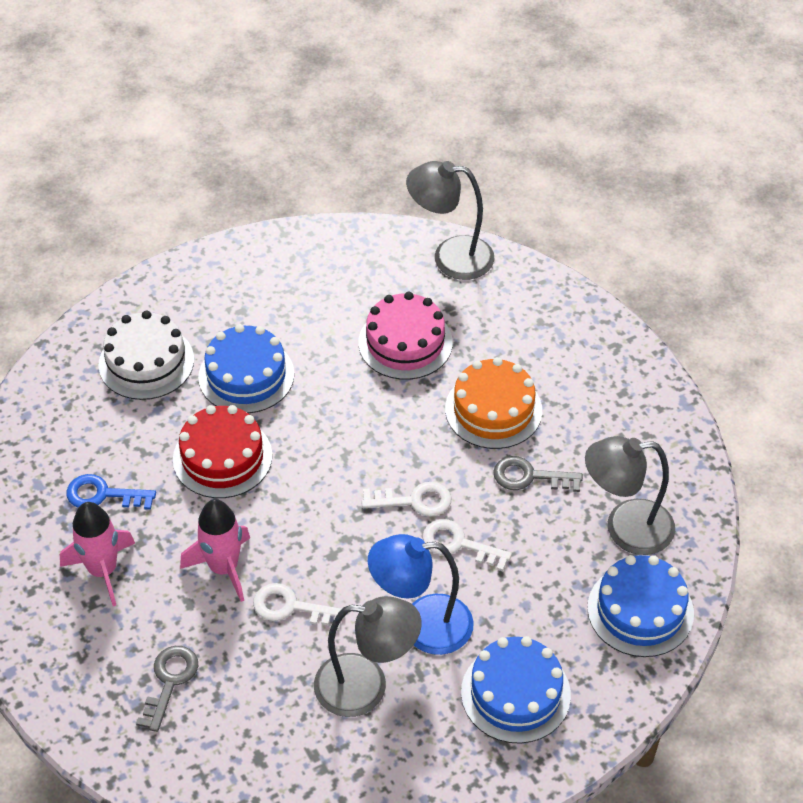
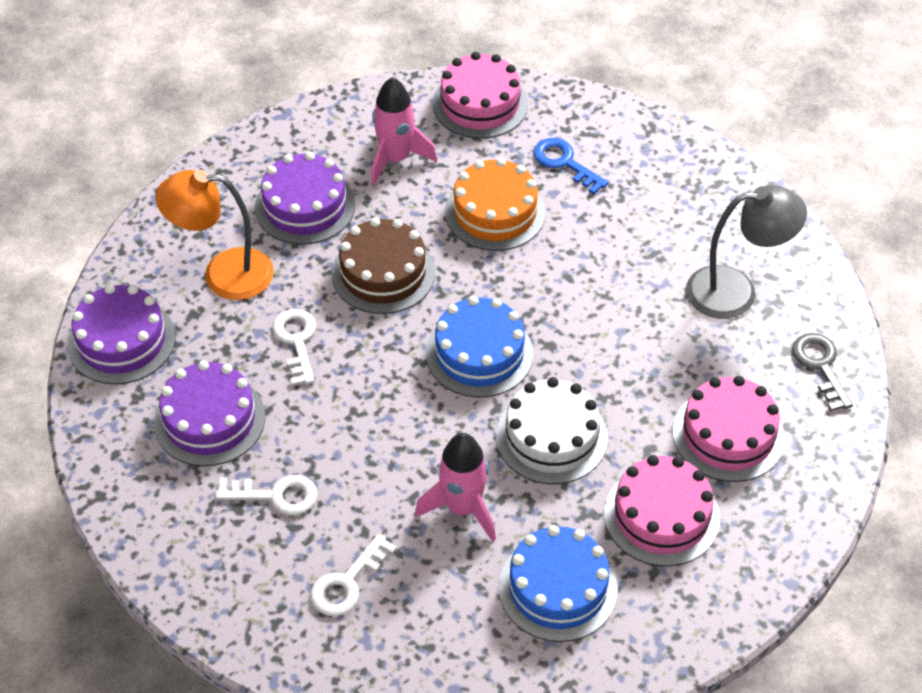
blue cake: [198,324,294,414] [461,636,571,744] [587,555,694,657] = 3 -> [426,296,534,398] [499,525,618,642] = 2
blue lamp: [368,534,474,655] = 1 -> none = 0
brown cake: none = 0 -> [331,217,435,314] = 1
grey key: [136,646,198,732] [493,456,583,492] = 2 -> [792,333,853,411] = 1
grey lamp: [314,596,422,717] [406,161,494,280] [585,436,675,555] = 3 -> [686,185,807,319] = 1
orange lamp: none = 0 -> [155,170,274,300] = 1
pink cake: [358,292,453,380] = 1 -> [433,52,528,139] [604,455,720,567] [673,376,785,482] = 3
purple cake: none = 0 -> [68,284,175,384] [154,360,265,466] [255,152,355,245] = 3
red cake: [173,405,272,498] = 1 -> none = 0

